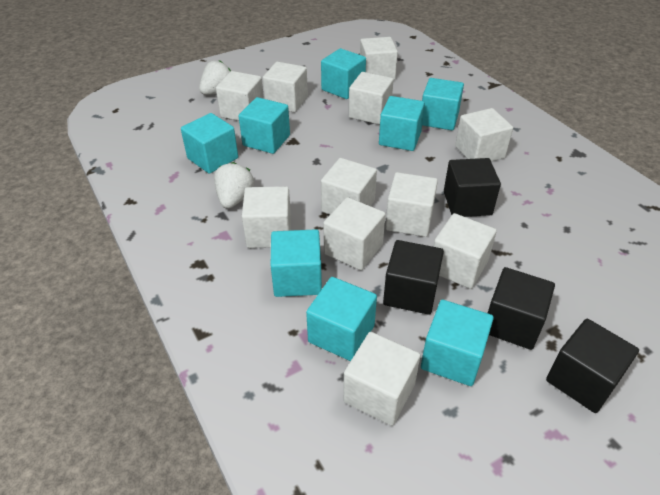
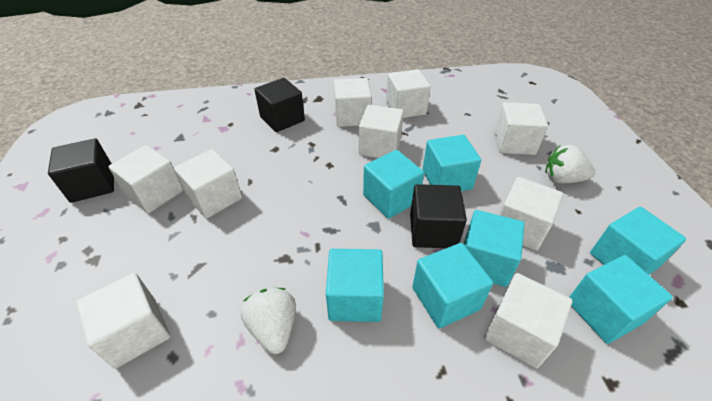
black cube: [383,240,444,315] [444,158,501,217] [488,267,555,350] [546,319,639,413] = 4 -> [48,138,114,203] [254,78,305,132] [410,184,467,248] = 3
turquoise cube: [181,113,238,174] [239,97,290,154] [271,229,322,297] [306,277,377,361] [321,48,366,99] [379,96,425,151] [421,300,494,386] [422,78,464,130] = 8 -> [326,249,384,322] [363,150,424,219] [412,243,493,329] [423,135,481,191] [464,210,525,287] [569,255,672,344] [590,207,686,275] = 7
white cube: [216,71,264,121] [242,186,291,248] [263,62,308,112] [321,158,377,214] [323,197,386,270] [343,332,421,426] [349,72,394,125] [360,37,398,80] [385,172,438,237] [433,213,497,289] [455,108,513,162] = 11 -> [76,273,170,369] [109,145,183,213] [174,149,242,219] [334,78,372,127] [359,105,404,158] [386,69,431,118] [484,273,572,368] [494,102,548,155] [500,177,563,251] = 9

